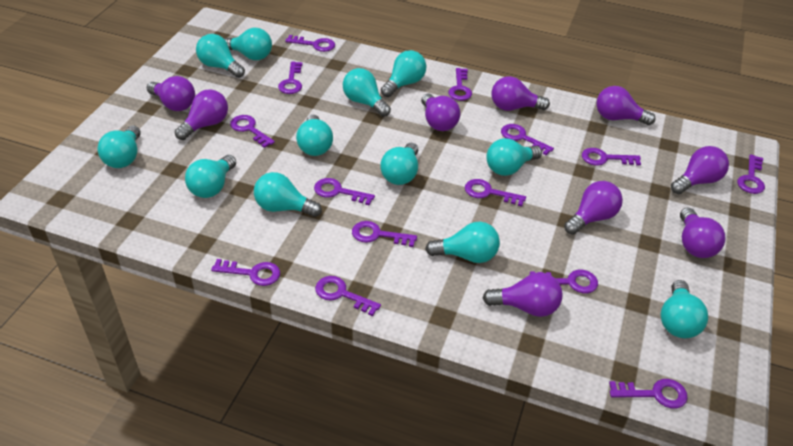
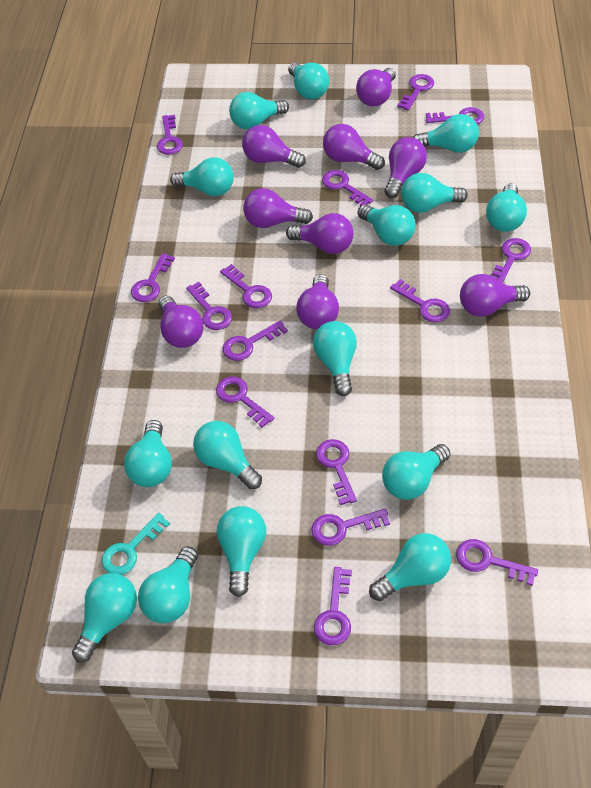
purple key: [211,259,280,286] [230,115,275,148] [278,62,302,94] [285,35,335,52] [314,178,375,205] [315,276,381,316] [352,221,417,247] [448,68,472,101] [465,179,526,207] [501,124,554,155] [530,270,598,293] [582,148,641,166] [609,379,688,409] [737,154,765,194] = 14 -> [131,253,175,302] [157,115,183,155] [186,282,232,330] [216,377,275,428] [220,264,272,308] [223,320,288,361] [311,509,390,546] [314,567,352,645] [316,439,357,505] [322,170,373,206] [390,279,450,322] [397,74,434,110] [426,107,484,124] [456,539,538,586] [490,238,531,283] = 15
turquoise key: none = 0 -> [102,512,170,575] = 1
turquoise light bulb: [97,125,141,168] [185,155,236,198] [196,34,245,78] [224,28,272,60] [254,172,322,217] [296,115,333,156] [343,68,391,117] [381,50,426,97] [381,143,418,185] [425,222,500,263] [486,138,542,176] [661,280,708,338] = 12 -> [72,573,137,663] [124,420,172,487] [138,546,198,623] [170,157,234,196] [193,421,262,489] [217,506,266,597] [229,92,289,129] [288,62,329,99] [313,321,357,396] [358,204,416,246] [369,533,451,601] [382,444,450,500] [401,173,468,213] [413,114,479,153] [486,183,527,232] = 15

